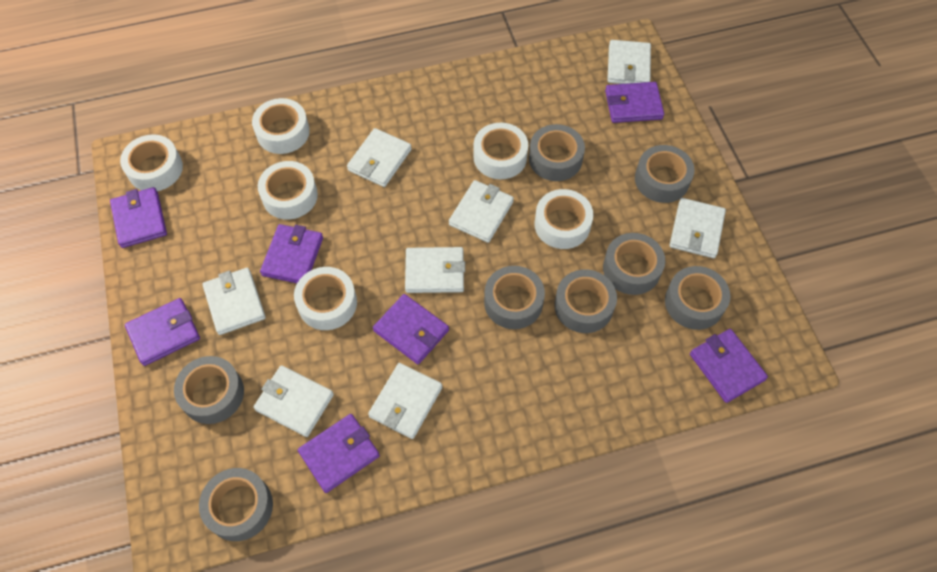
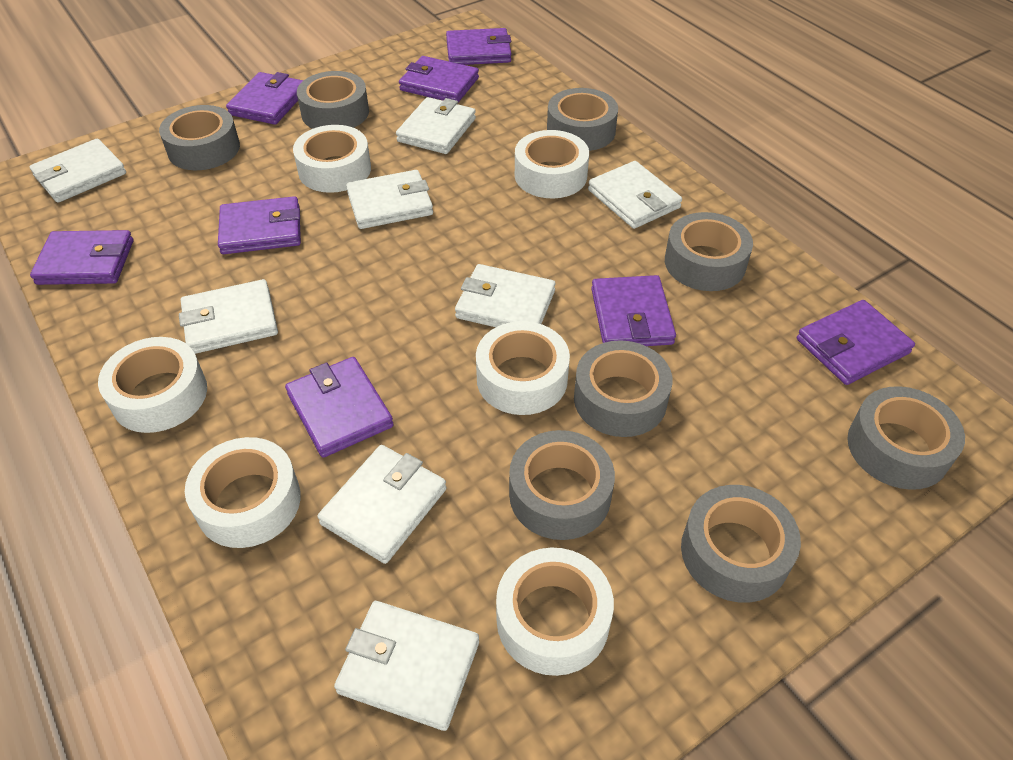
purple wallet: [110,187,167,248] [125,298,200,366] [260,224,323,283] [298,414,380,493] [373,294,449,365] [605,82,664,123] [690,329,768,403] = 7 -> [30,230,134,285] [218,196,301,254] [226,72,303,125] [285,357,394,458] [399,56,479,103] [446,28,511,65] [591,275,676,346] [797,300,915,385] = 8

